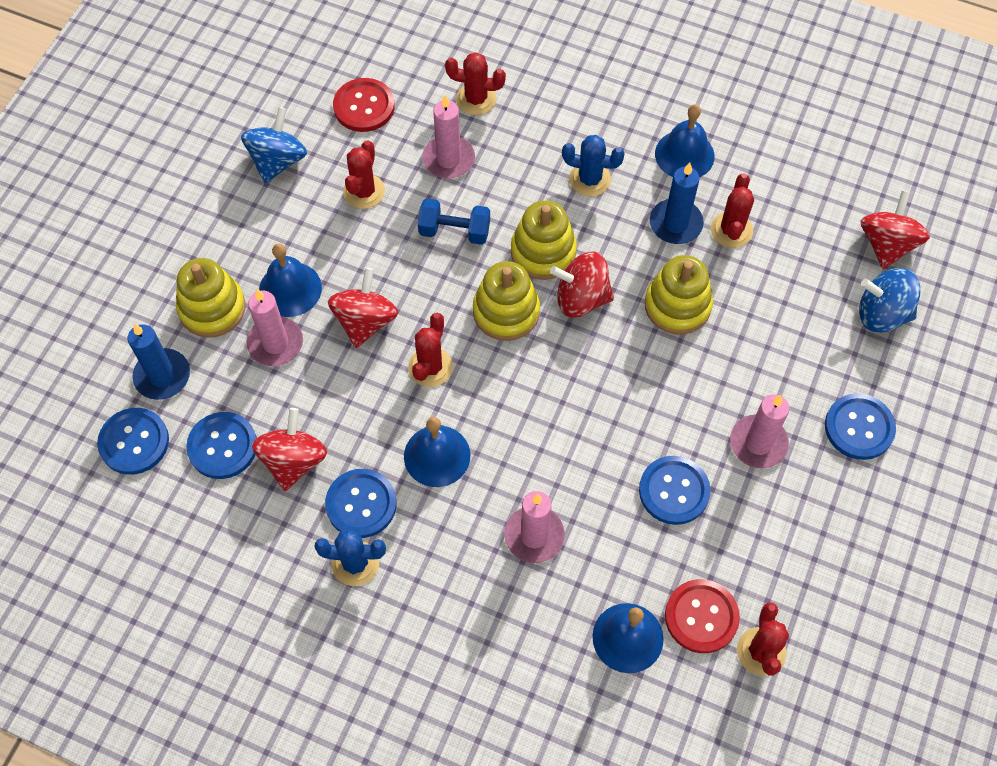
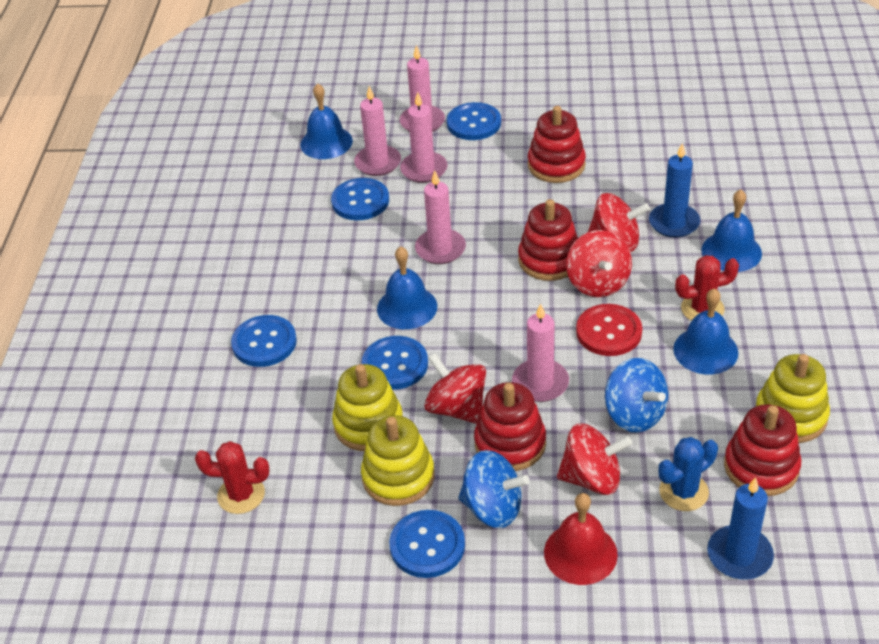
blue cactus: [314,529,386,586] [562,135,625,197] = 2 -> [658,437,718,511] = 1
blue dumbbell: [418,198,490,245] = 1 -> none = 0
pink candle: [246,289,303,366] [423,95,475,178] [504,491,565,563] [730,394,790,468] = 4 -> [354,86,401,176] [400,45,445,132] [400,92,448,183] [415,170,466,264] [512,303,569,402] = 5
red bell: none = 0 -> [544,493,618,585] = 1
red button: [333,78,395,132] [665,579,740,653] = 2 -> [576,304,642,356] = 1
red cactus: [343,140,385,209] [408,313,453,387] [445,52,506,115] [711,173,754,248] [737,602,789,676] = 5 -> [195,441,269,514] [675,255,739,321] = 2
red stacking toy: none = 0 -> [474,382,546,471] [518,199,578,281] [528,106,586,183] [724,404,801,496] = 4
yellow stacking toy: [176,258,246,338] [473,261,540,341] [511,201,577,280] [645,255,713,335] = 4 -> [332,364,403,451] [361,415,435,506] [755,354,830,443] = 3

